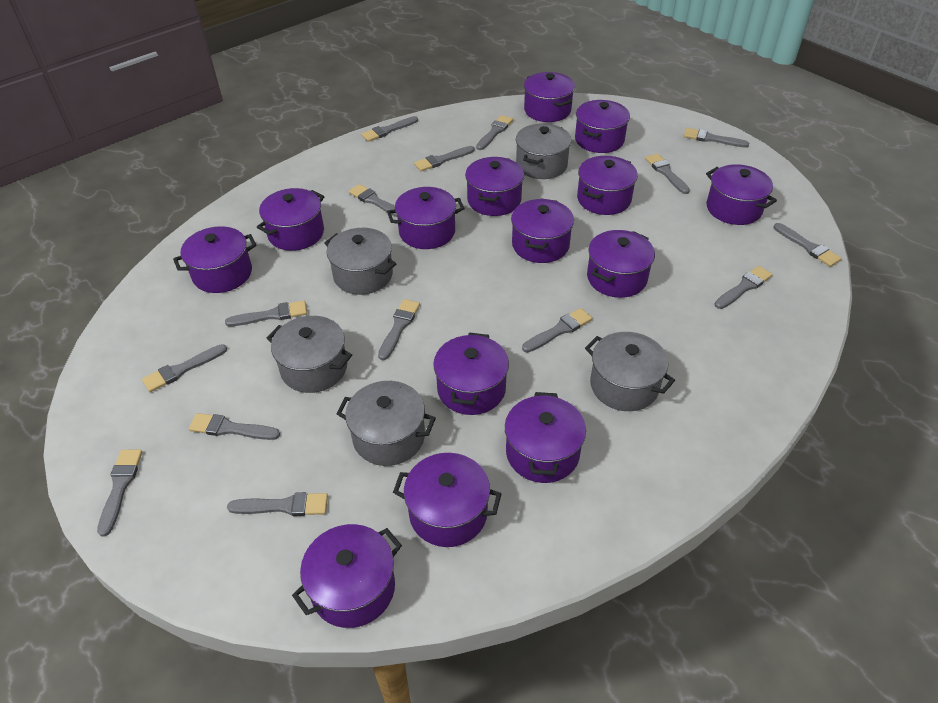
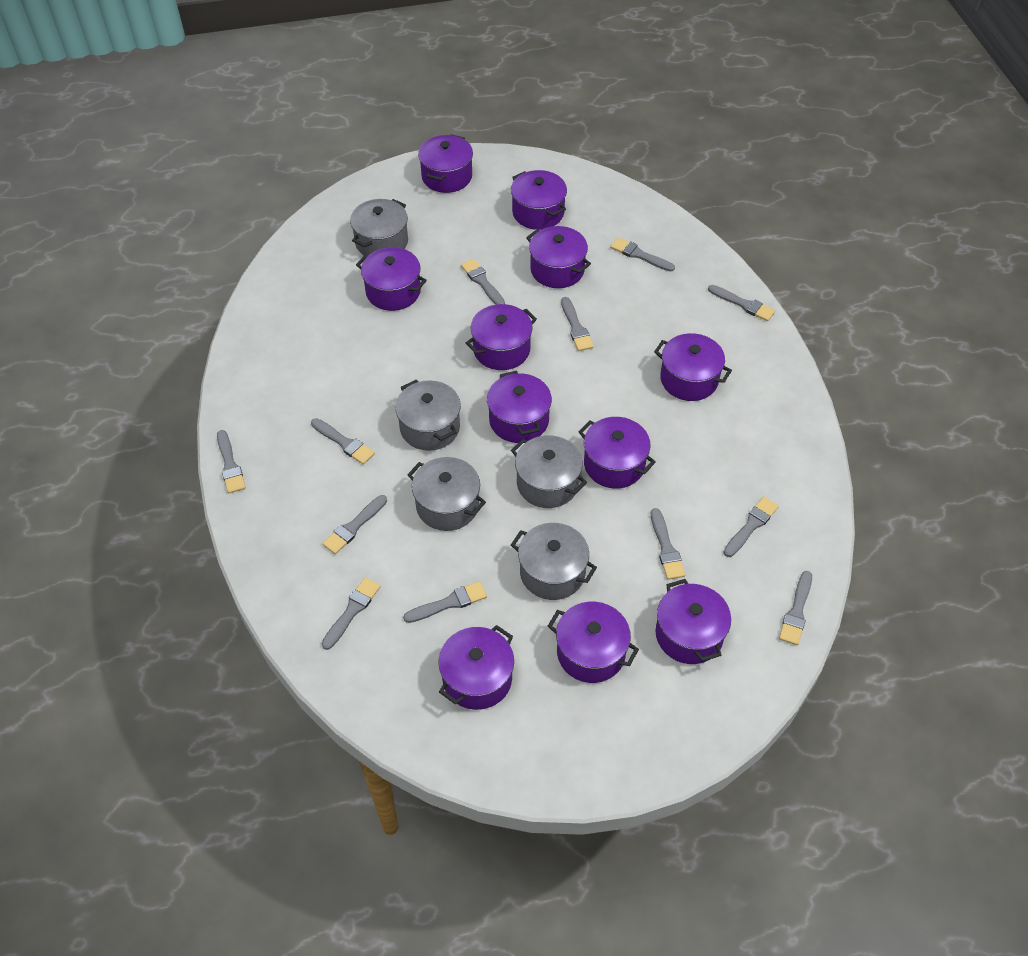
grey brush: [97,450,142,537] [142,344,227,392] [189,413,280,440] [225,300,307,326] [227,492,328,516] [349,184,397,217] [361,116,418,142] [378,299,420,360] [414,146,474,171] [476,115,513,150] [522,308,592,352] [645,154,690,194] [684,128,749,148] [714,266,772,309] [774,223,842,267] = 15 -> [217,430,246,493] [311,418,375,465] [322,495,387,554] [322,577,381,650] [403,581,487,623] [461,259,505,305] [561,297,594,351] [610,237,675,272] [651,508,685,580] [708,285,775,321] [723,497,779,557] [779,571,812,645] = 12
purple pot: [173,226,257,293] [257,188,324,251] [292,524,402,628] [387,187,465,249] [393,453,501,547] [433,332,509,415] [465,157,524,216] [505,392,586,483] [511,198,574,263] [524,72,575,122] [575,100,630,153] [577,156,638,215] [587,230,655,298] [706,164,777,225] = 14 -> [356,247,427,311] [418,134,473,193] [439,625,514,710] [466,304,537,370] [487,371,552,443] [511,170,567,230] [526,226,591,288] [548,602,639,683] [579,417,656,489] [654,333,732,401] [656,579,731,664] = 11

